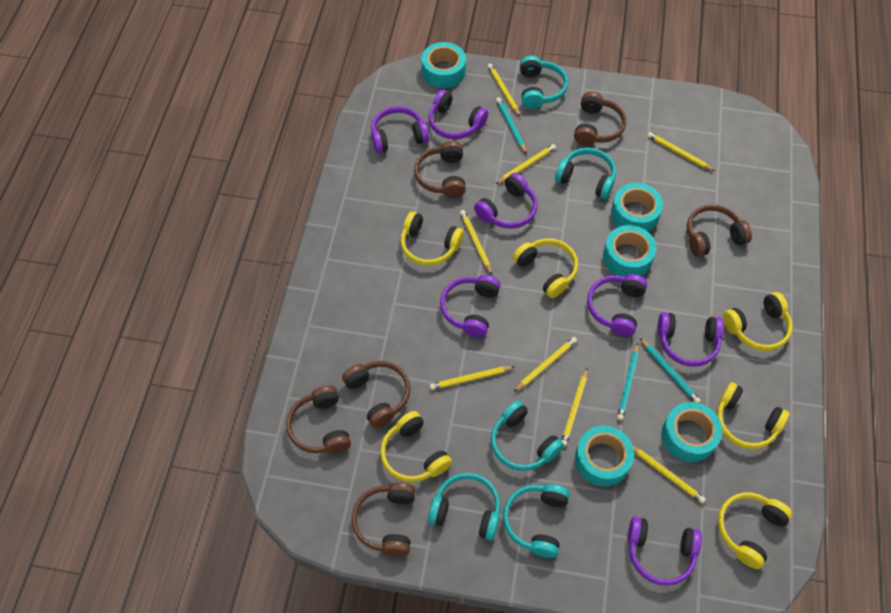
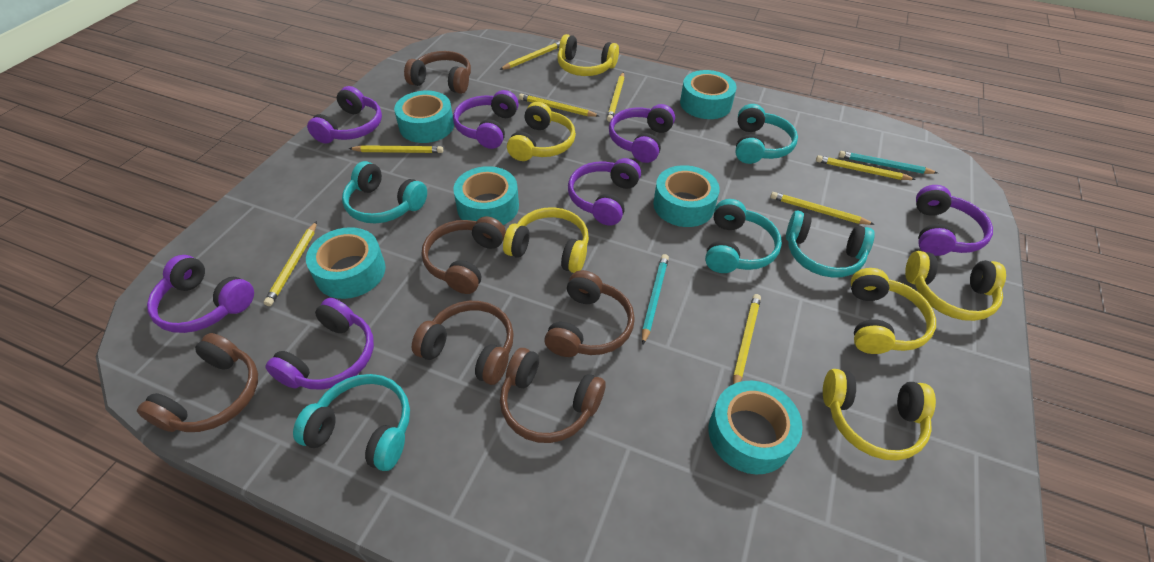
turquoise pencil: [496,97,527,154] [617,343,639,420] [640,338,701,403] = 3 -> [642,254,669,345] [838,151,938,174] = 2
turquoise tape: [422,42,466,88] [575,425,634,487] [603,225,656,277] [611,183,663,232] [662,402,722,462] = 5 -> [306,227,386,299] [394,91,454,143] [453,166,519,225] [653,165,720,227] [680,70,736,119] [709,381,803,474] = 6

